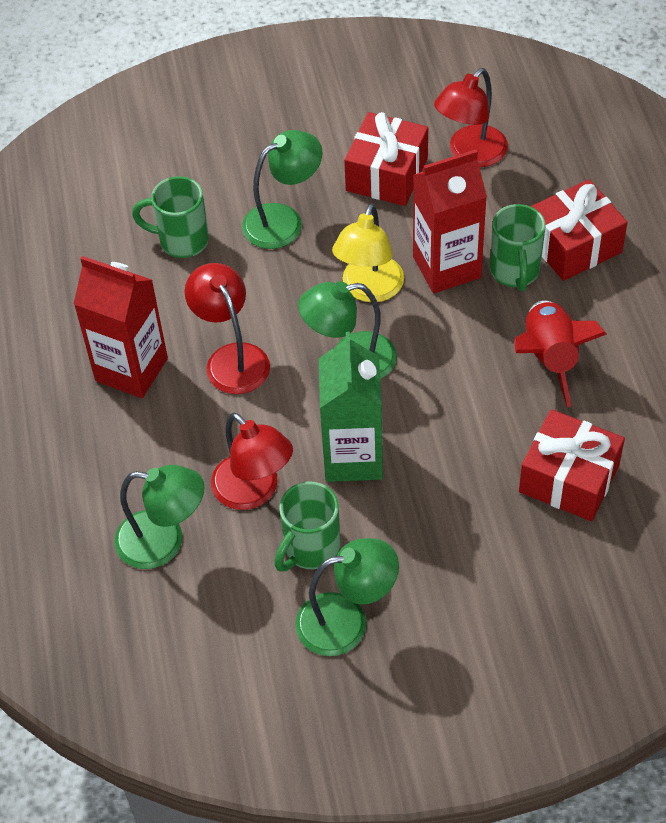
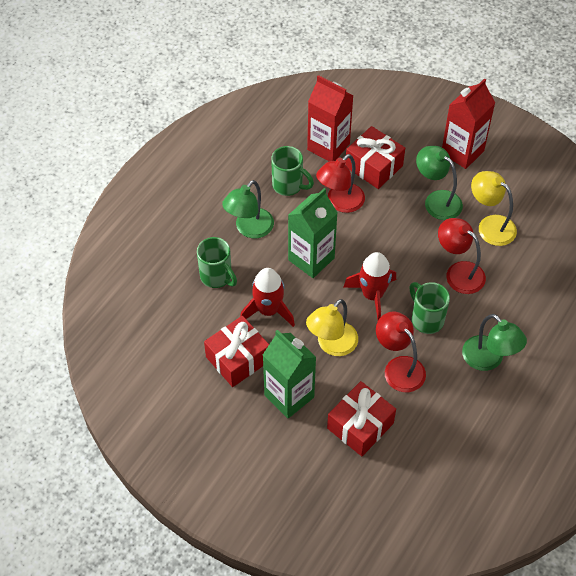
green carton: [319,332,383,482] = 1 -> [263,330,316,418] [288,188,338,278] = 2
green lamp: [114,465,204,569] [242,130,322,249] [295,538,399,656] [298,281,397,379] = 4 -> [222,180,274,238] [416,146,463,220] [462,314,527,371] = 3
red rocket: [514,300,607,407] = 1 -> [240,268,295,327] [343,252,396,320] = 2
yellow lamp: [332,203,404,302] = 1 -> [306,299,358,356] [471,171,517,246] = 2

